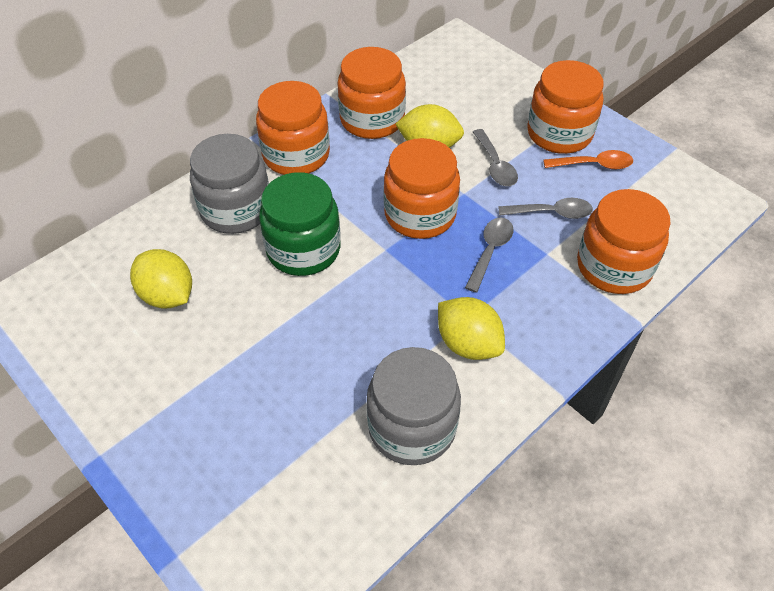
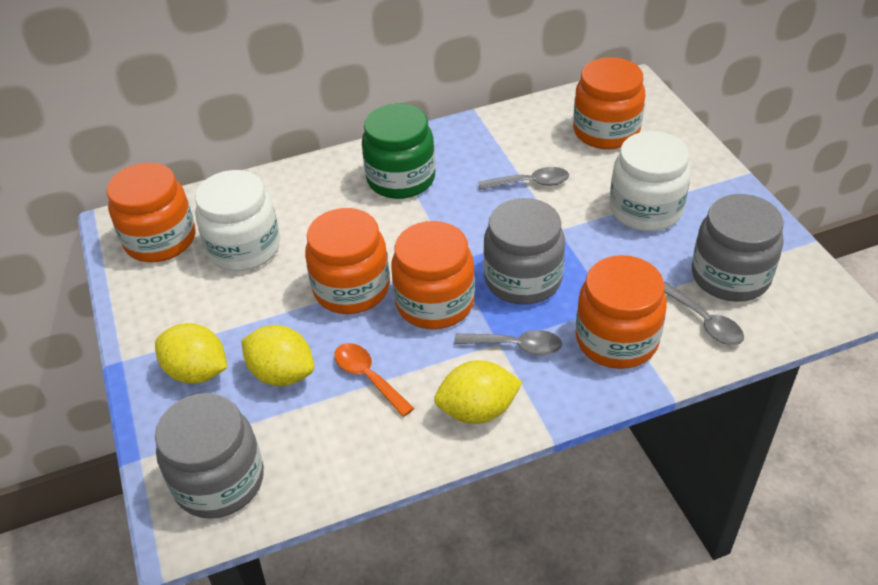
grey jar: [190,134,269,234] [366,347,461,465] = 2 -> [155,393,264,519] [483,198,565,305] [692,194,784,302] = 3
white jar: none = 0 -> [195,170,280,271] [610,131,691,231] = 2

